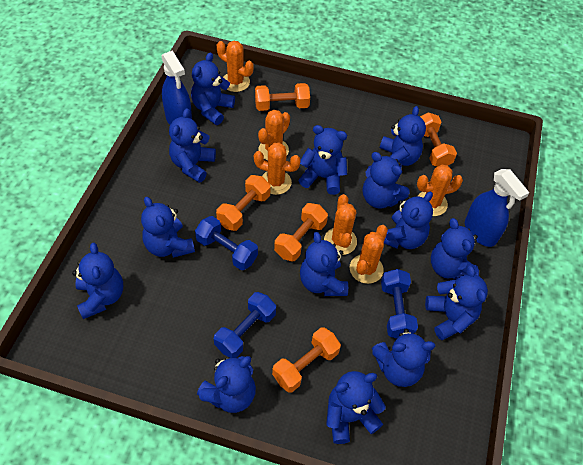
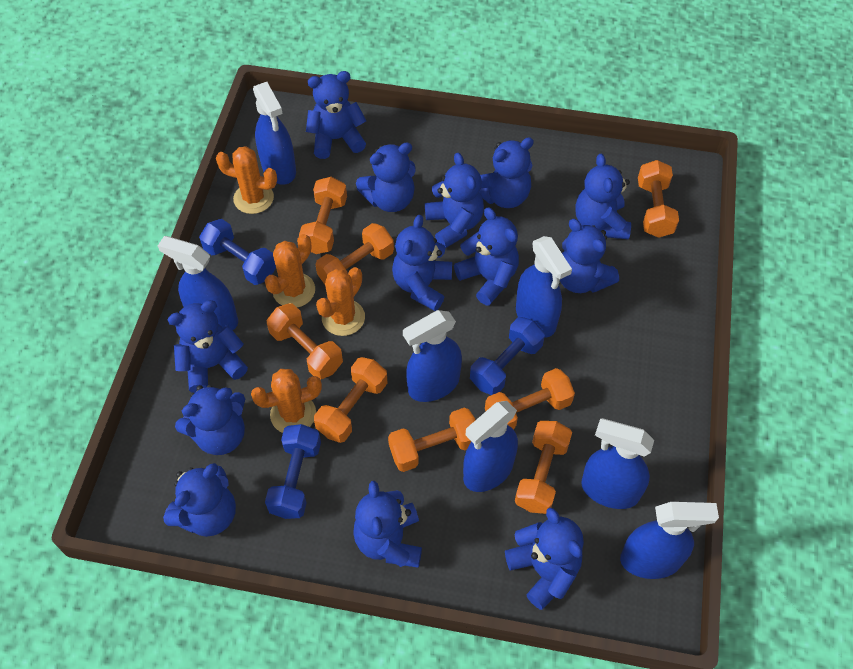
blue spray bottle: [161,50,192,125] [465,169,530,247] = 2 -> [158,236,238,330] [253,82,296,185] [403,310,462,402] [463,401,518,492] [516,236,572,337] [581,418,654,509] [620,502,719,579] = 7
blue teddy bear: [72,243,123,319] [141,197,195,258] [169,108,216,183] [191,53,235,125] [197,356,256,413] [299,125,347,195] [300,232,348,296] [326,371,386,444] [363,152,409,208] [372,329,435,387] [380,106,426,168] [384,192,433,249] [425,265,488,340] [431,218,479,280] = 14 -> [163,463,236,537] [167,300,248,393] [175,385,245,455] [306,71,366,159] [353,481,422,568] [356,142,416,212] [392,215,452,311] [425,153,484,248] [454,207,519,306] [480,137,534,208] [505,508,584,610] [560,219,619,293] [575,154,631,239] = 13
orange cactus: [217,41,253,92] [254,143,301,195] [258,110,290,161] [324,194,357,255] [350,225,388,284] [417,165,463,216] = 6 -> [216,146,277,214] [251,369,322,433] [264,234,315,307] [316,267,365,336] = 4
orange dumbbell: [216,175,271,231] [255,83,310,111] [272,327,341,393] [274,203,328,262] [420,112,457,167] = 5 -> [267,303,343,380] [299,177,347,254] [314,357,387,443] [315,223,394,284] [388,408,475,472] [485,368,575,430] [515,421,572,514] [638,160,679,238] = 8

